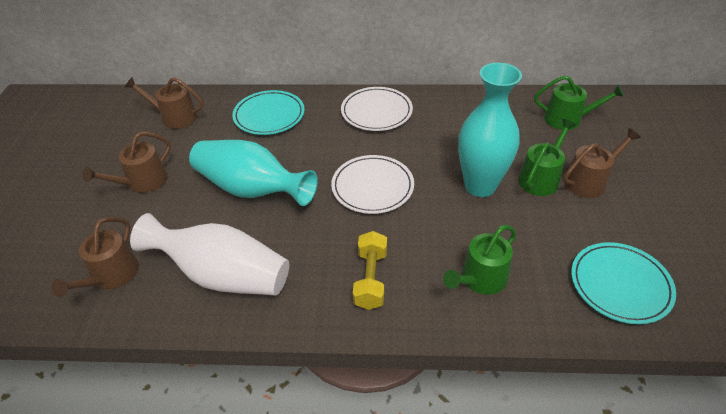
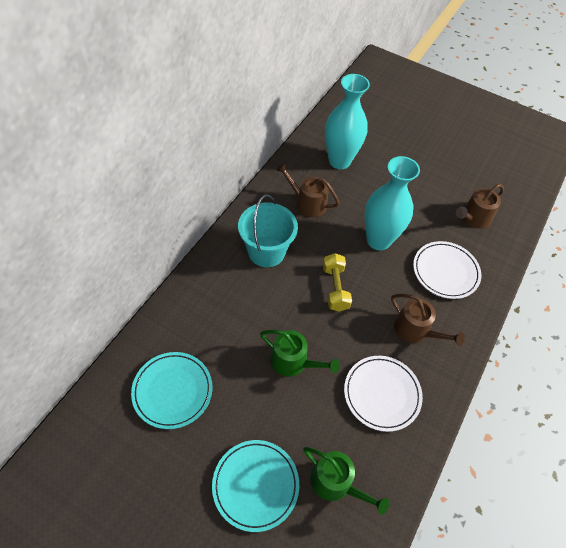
brown watering can: [51,217,139,297] [83,132,171,193] [125,77,204,129] [563,128,641,198] = 4 -> [276,163,339,217] [391,294,465,346] [456,184,504,229] = 3
green watering can: [443,225,516,295] [518,119,576,196] [534,75,624,130] = 3 -> [260,330,340,377] [303,447,389,515] = 2
turquoise bucket: none = 0 -> [238,194,298,267] = 1
white vase: [130,213,289,296] = 1 -> none = 0

